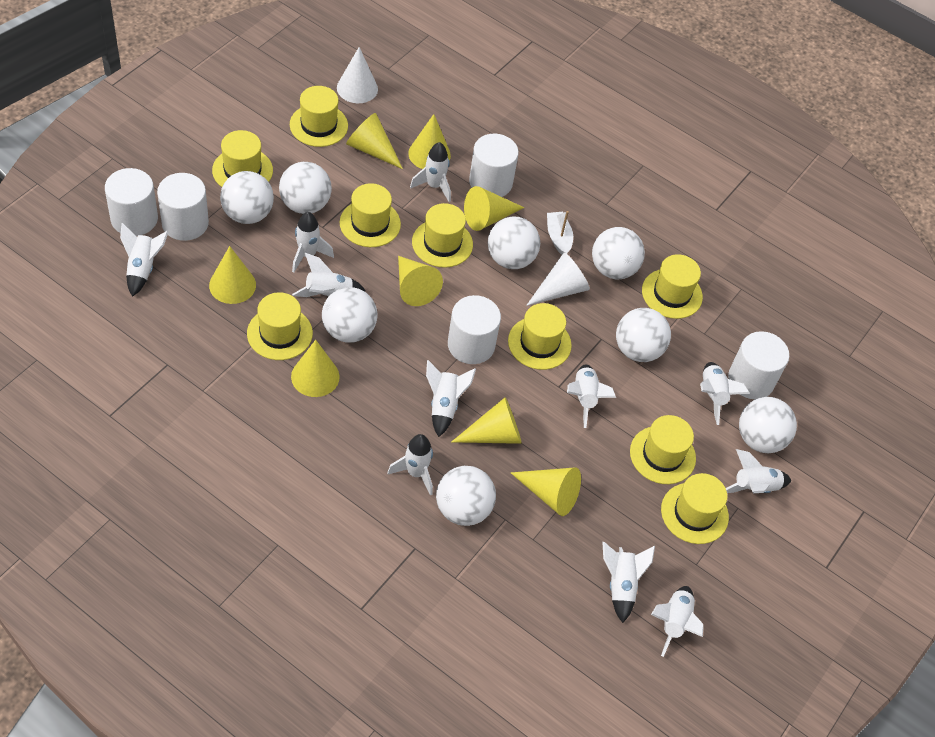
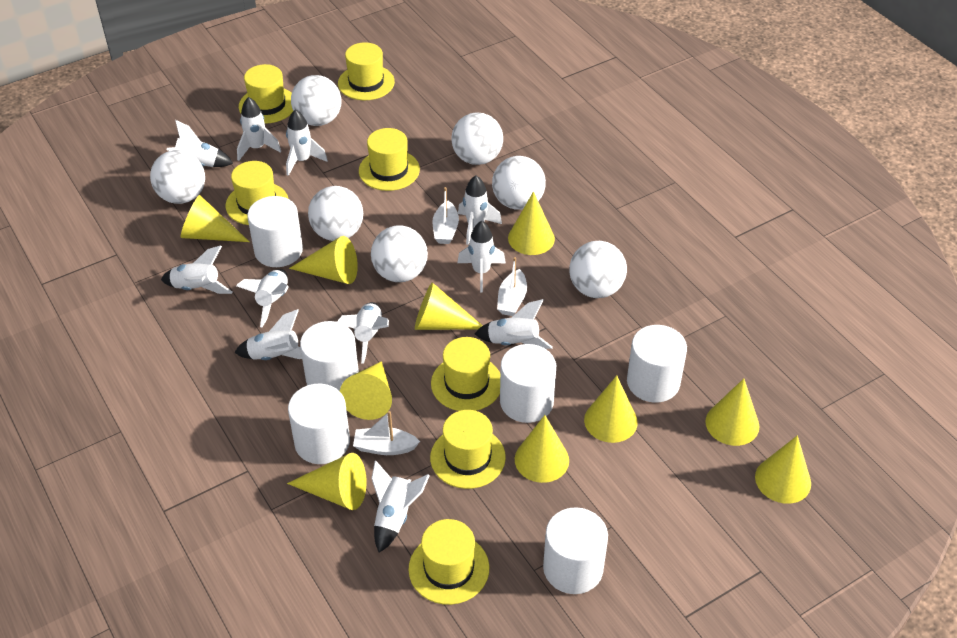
white ball: [220,171,274,224] [279,162,332,214] [322,287,377,343] [436,466,496,526] [488,216,540,269] [592,227,645,280] [616,308,671,362] [739,397,797,453] = 8 -> [150,150,205,204] [291,75,341,126] [308,186,363,241] [371,225,428,282] [451,113,503,165] [492,156,546,210] [569,241,627,298] = 7
white boat: [547,211,573,255] = 1 -> [353,411,420,455] [432,187,459,244] [497,257,527,316] = 3
white cone: [337,47,378,103] [526,252,590,306] = 2 -> none = 0
white cylinder: [105,168,158,236] [157,173,209,241] [448,295,501,364] [469,134,519,197] [728,331,789,399] = 5 -> [247,196,303,267] [288,384,350,464] [300,321,359,391] [500,344,556,423] [543,507,608,594] [627,325,687,403] = 6
yellow cone: [209,246,256,304] [291,340,340,397] [346,113,403,169] [398,256,443,306] [408,114,451,169] [452,397,522,444] [464,186,524,231] [510,467,581,516] = 8 -> [181,195,249,242] [287,453,367,510] [289,236,358,284] [340,361,392,420] [415,282,483,330] [508,192,555,255] [515,415,569,483] [584,376,638,443] [705,379,759,446] [755,435,811,504] = 10
yellow hat: [212,130,273,187] [247,292,313,360] [290,86,348,147] [340,183,401,247] [412,203,473,268] [508,303,572,370] [630,415,696,484] [642,254,703,319] [661,473,729,544] = 9 -> [226,161,289,225] [239,64,293,124] [338,42,395,100] [359,128,420,191] [408,519,489,605] [430,410,506,489] [431,337,500,411] = 7

